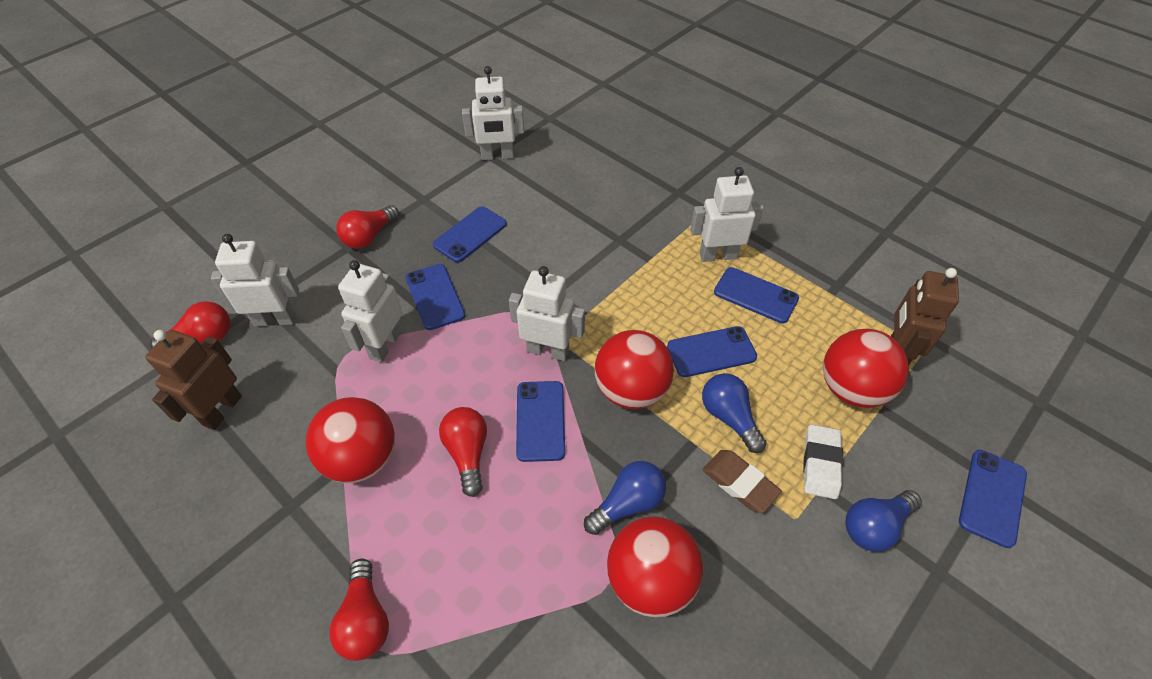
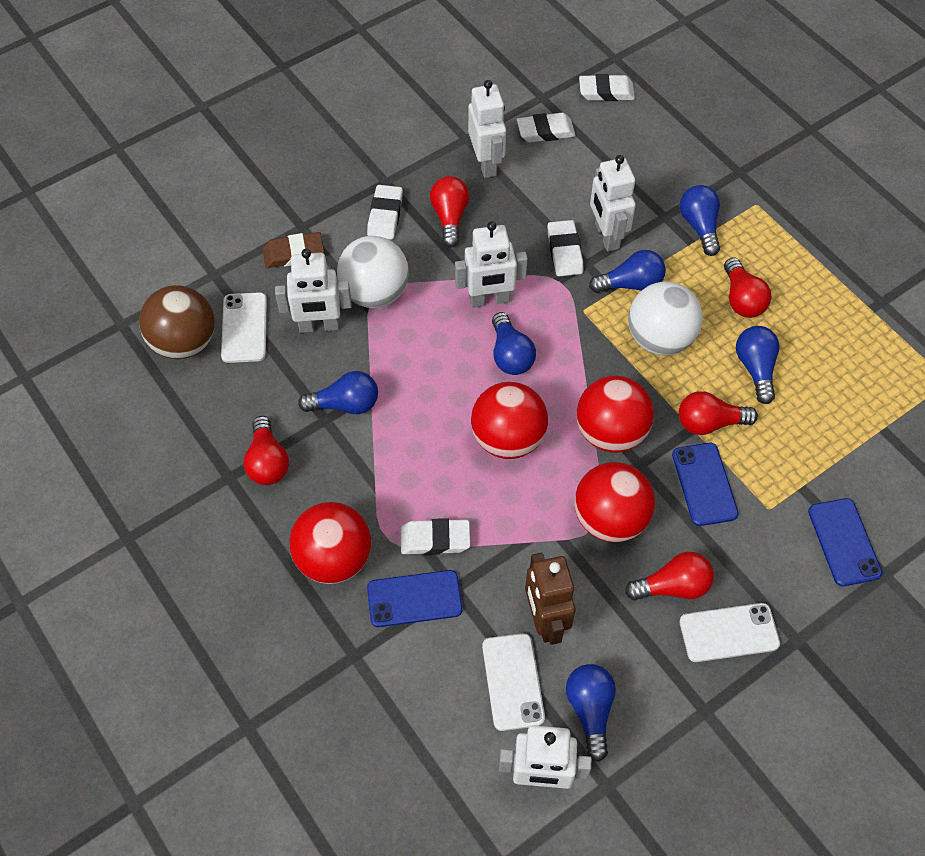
blue light bulb: [584,461,666,535] [702,373,767,453] [845,490,922,552] = 3 -> [298,371,378,414] [492,312,536,375] [566,664,616,762] [589,250,666,293] [680,185,720,256] [736,326,780,404] = 6
blue phone: [406,264,465,330] [433,206,507,263] [516,381,565,462] [667,326,757,377] [714,267,799,323] [959,450,1027,548] = 6 -> [367,570,463,627] [672,443,739,526] [808,498,882,586] = 3
brown ball: none = 0 -> [139,285,215,359] = 1
brown robot: [145,330,242,430] [891,268,959,364] = 2 -> [525,553,575,645] = 1
red light bulb: [150,301,230,349] [329,558,389,661] [336,205,399,249] [439,407,487,497] = 4 -> [243,416,289,485] [430,176,469,248] [625,552,714,601] [679,391,758,435] [724,258,771,318] = 5
white ball: none = 0 -> [337,236,409,308] [628,281,702,355] = 2
white eraser: [803,424,843,499] = 1 -> [367,185,403,240] [401,518,470,555] [517,113,576,142] [547,220,584,276] [579,74,635,101] = 5
white phone: none = 0 -> [221,292,267,363] [482,633,545,731] [679,603,780,662] = 3

